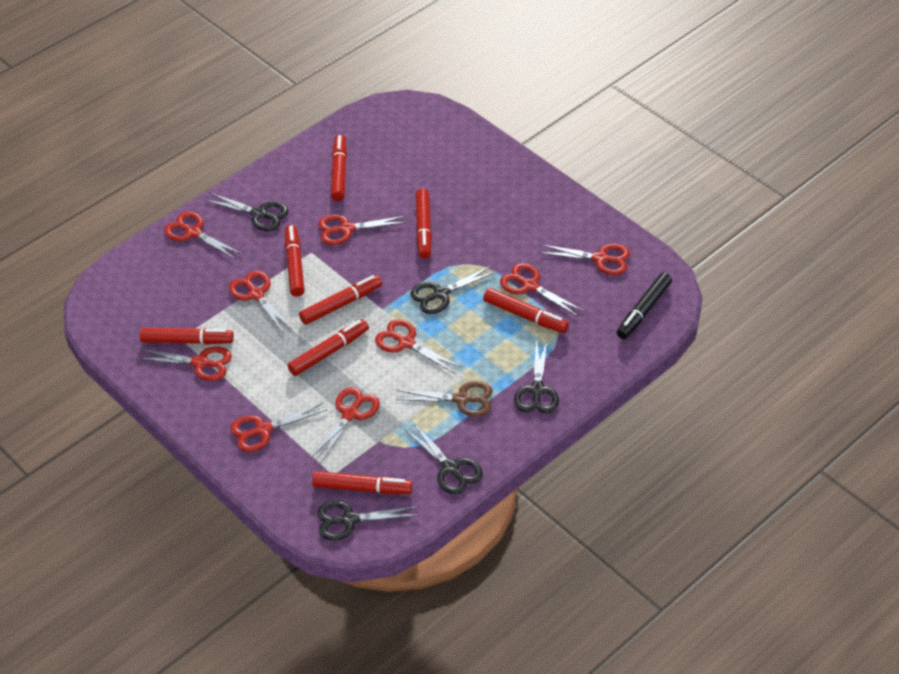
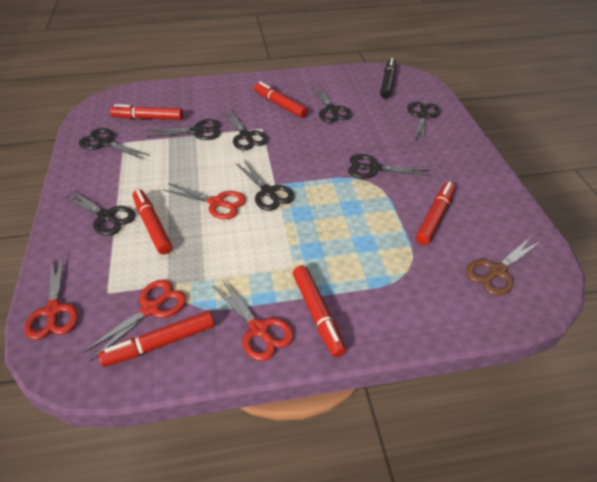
black scissors: [205,193,289,231] [317,501,419,541] [405,423,483,494] [410,265,497,314] [514,340,559,413] = 5 -> [63,190,136,236] [79,128,149,159] [145,119,221,140] [222,109,268,150] [236,159,295,211] [312,86,352,123] [348,154,431,179] [407,102,441,144] = 8
red marker: [140,328,234,345] [285,225,305,297] [287,319,369,376] [299,275,382,325] [312,471,413,494] [331,135,347,201] [415,189,432,259] [483,288,569,333] = 8 -> [98,311,214,367] [110,104,183,120] [132,189,172,255] [254,82,308,118] [293,265,346,357] [415,182,455,245] = 6
red scissors: [137,347,232,381] [164,211,242,259] [229,271,293,334] [230,403,327,452] [311,387,380,463] [318,215,407,245] [375,319,460,373] [500,263,584,316] [539,244,630,275] = 9 -> [25,256,78,340] [83,280,186,361] [163,183,246,219] [213,280,294,361] = 4

